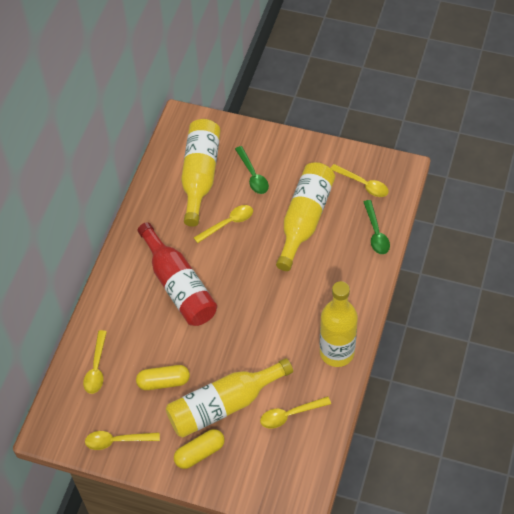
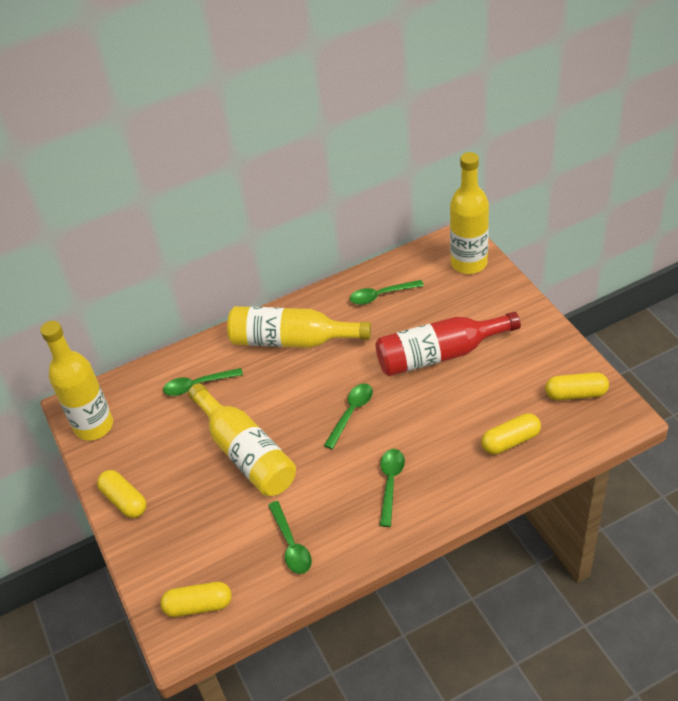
green spoon: [235,146,269,194] [364,200,390,254] = 2 -> [163,368,243,396] [268,501,312,574] [324,383,373,449] [350,280,424,305] [380,449,405,527] = 5
yellow capsule: [136,365,190,390] [174,429,225,469] = 2 -> [97,470,147,518] [161,582,232,617] [481,413,541,455] [545,372,609,401] = 4
yellow spoon: [83,330,107,394] [85,431,160,450] [193,205,253,243] [260,396,331,429] [331,164,389,197] = 5 -> none = 0

